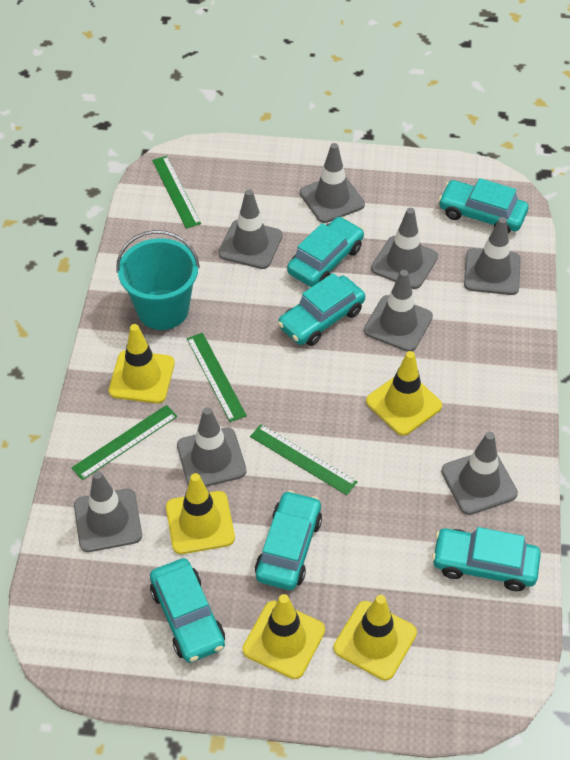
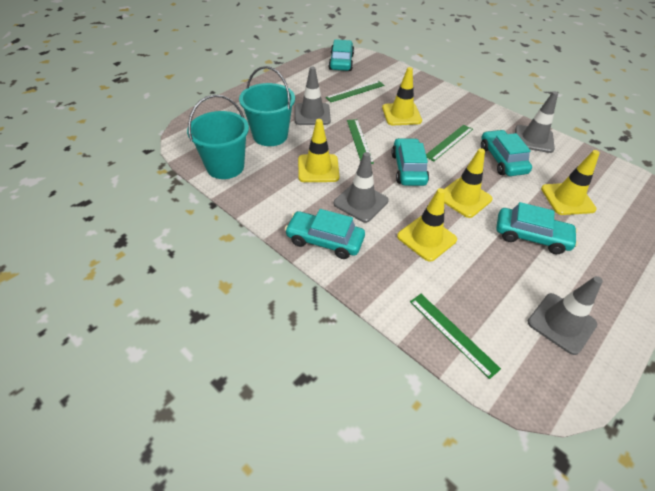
grey traffic cone: [74,471,142,552] [177,407,246,487] [218,189,283,269] [300,143,365,223] [364,270,433,352] [371,208,438,289] [441,432,518,515] [464,217,521,295] = 8 -> [295,66,331,125] [334,152,389,223] [515,91,558,153] [528,276,603,355] = 4
turquoise bucket: [116,230,200,330] = 1 -> [187,95,249,179] [239,66,295,146] = 2
turquoise car: [150,558,225,663] [255,490,322,590] [278,273,365,346] [287,217,364,287] [432,527,541,591] [438,178,528,234] = 6 -> [285,209,365,259] [328,39,354,71] [392,138,429,186] [481,130,532,176] [496,202,578,254] = 5

